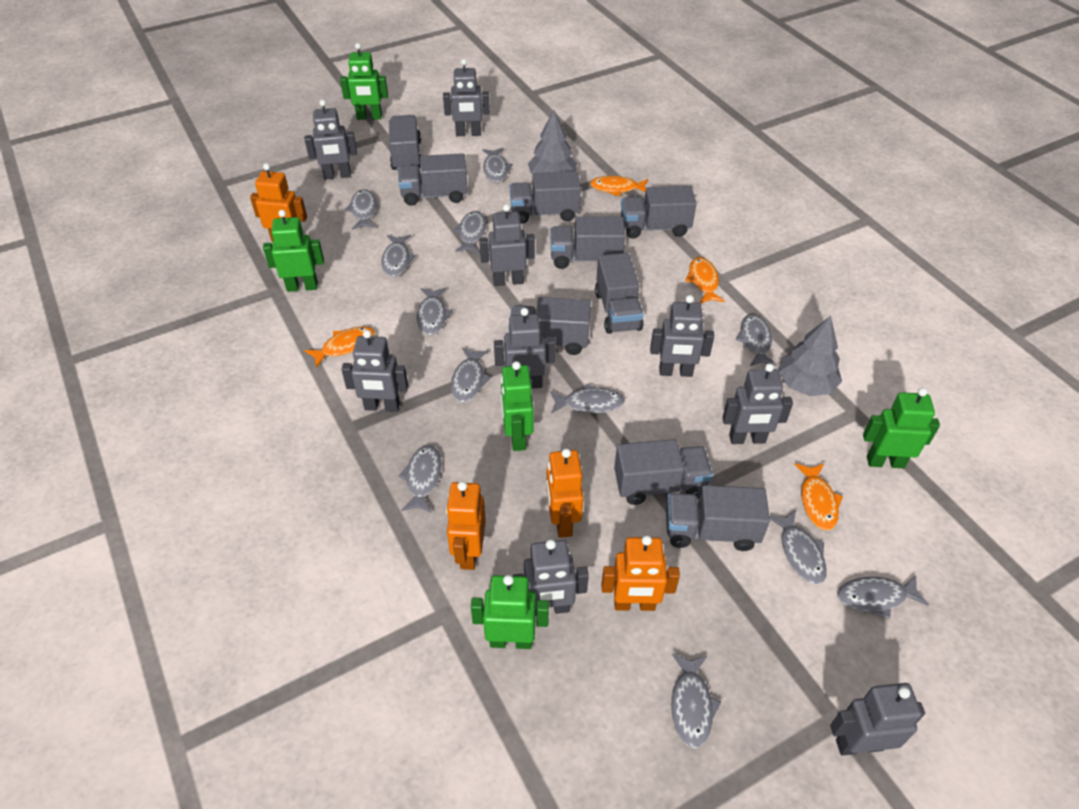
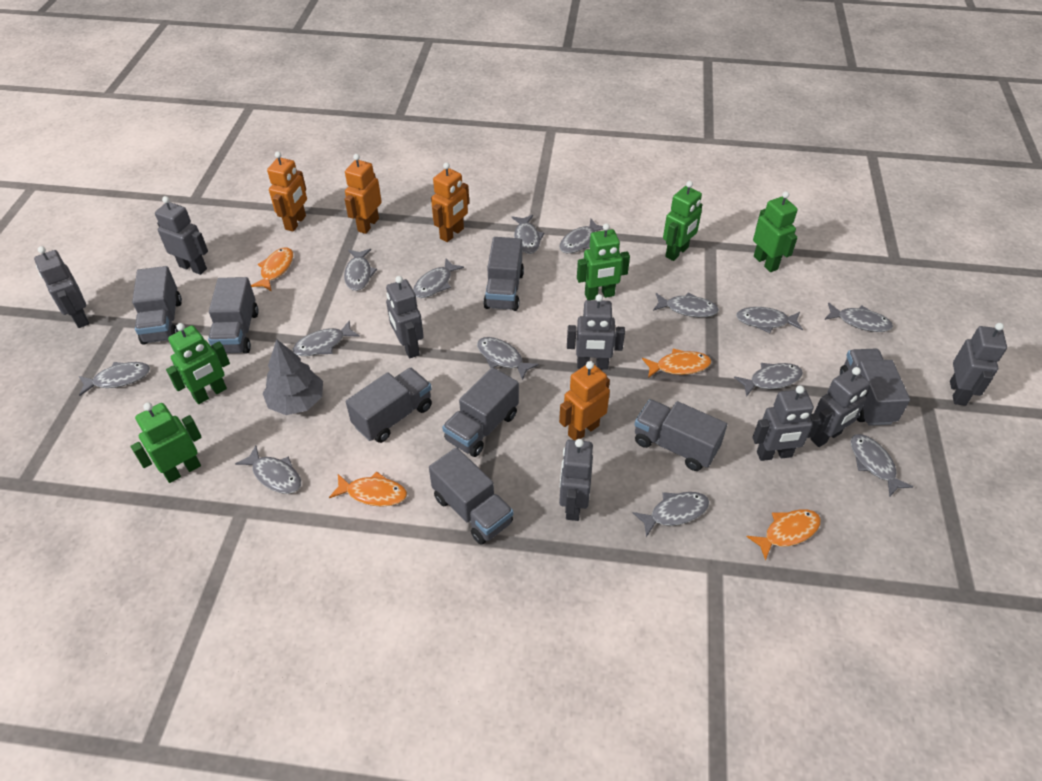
grey fish: [345,189,377,230] [381,235,416,277] [398,445,442,513] [417,288,453,335] [451,348,491,402] [453,211,486,253] [482,148,513,183] [550,384,625,414] [671,653,721,749] [736,314,777,366] [769,510,827,584] [837,575,929,619] = 12 -> [79,362,150,396] [235,445,301,494] [292,320,360,356] [344,249,377,291] [413,258,464,298] [477,337,539,380] [512,215,545,254] [559,219,604,253] [633,492,709,537] [653,292,719,317] [734,363,803,397] [736,307,803,333] [825,302,893,332] [851,434,913,497] = 14
grey robot: [305,100,357,180] [341,330,408,412] [443,59,490,136] [480,204,535,286] [494,308,556,388] [512,539,589,616] [650,295,714,377] [722,363,793,444] [830,683,925,756] = 9 -> [34,246,89,328] [155,196,208,275] [386,276,424,358] [559,439,593,521] [567,294,625,370] [753,385,821,461] [810,367,870,447] [950,323,1007,406] = 8
grey tree: [528,110,578,175] [779,316,842,396] = 2 -> [262,339,323,415] = 1
grey truck: [389,115,421,171] [399,153,468,206] [509,297,591,355] [510,171,581,224] [550,217,625,269] [595,253,644,334] [614,439,713,505] [621,186,697,239] [666,485,770,551] = 9 -> [132,266,182,345] [208,277,258,354] [346,368,432,443] [429,447,513,544] [442,367,519,457] [483,237,524,311] [634,399,727,471] [840,348,910,426] = 8

